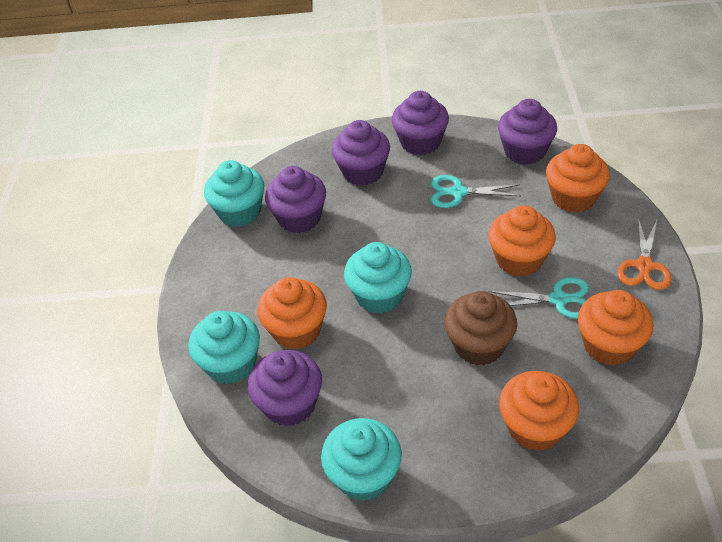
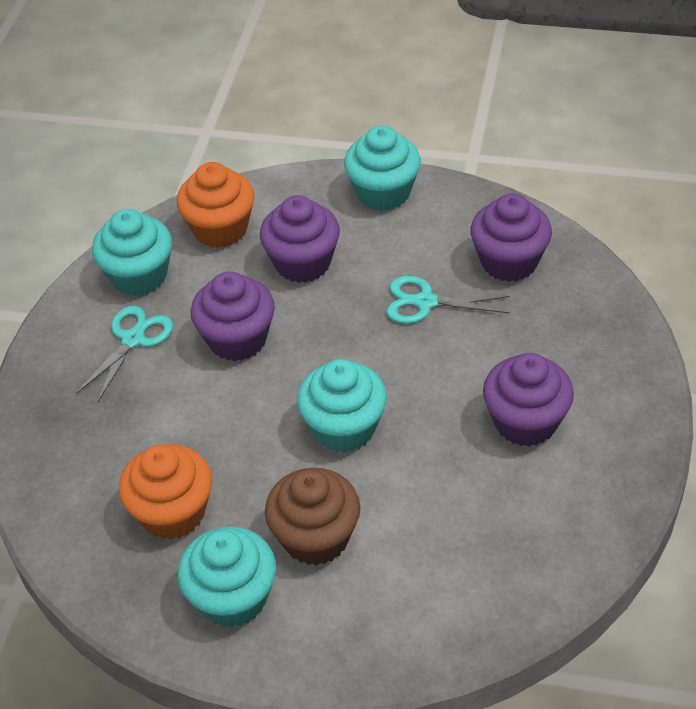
orange cupcake: [257,277,327,350] [488,205,556,277] [499,371,579,451] [546,144,610,213] [578,290,653,366] = 5 -> [119,444,212,540] [177,162,254,248] = 2
orange scissors: [617,218,671,290] = 1 -> none = 0
purple cupcake: [248,350,322,426] [265,166,326,233] [332,120,390,186] [392,91,449,155] [498,99,557,165] = 5 -> [191,271,275,361] [260,195,340,283] [470,193,552,282] [483,353,574,447] = 4

